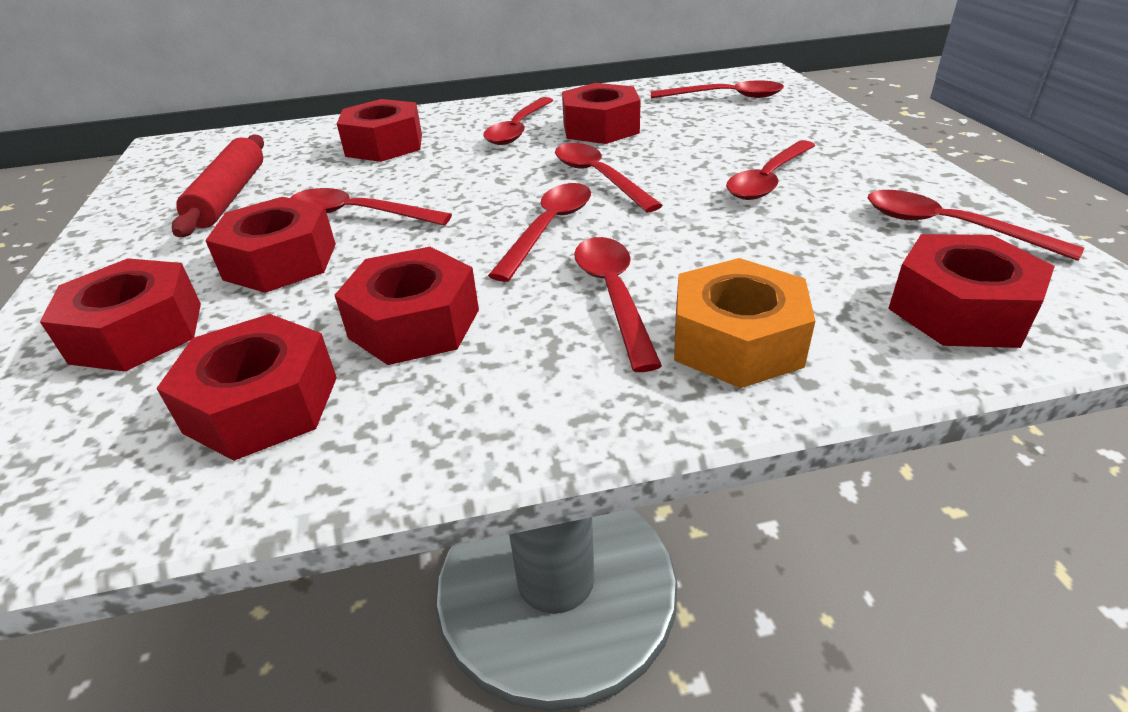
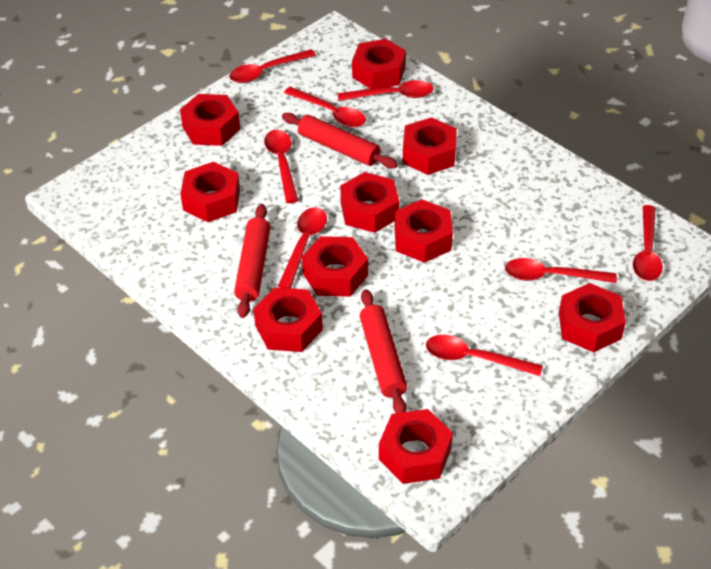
orange nut: [674,258,815,388] = 1 -> none = 0
red nut: [40,258,201,372] [156,314,337,461] [205,197,336,293] [335,247,479,365] [337,99,422,162] [562,83,641,144] [888,234,1055,348] = 7 -> [180,94,240,146] [180,162,240,222] [253,287,323,352] [302,236,368,297] [340,172,400,233] [352,39,406,89] [379,409,453,484] [395,199,453,263] [402,117,457,175] [559,283,626,352] = 10
red rolling pin: [172,134,264,237] = 1 -> [234,204,270,318] [282,113,398,168] [360,289,407,413] = 3

